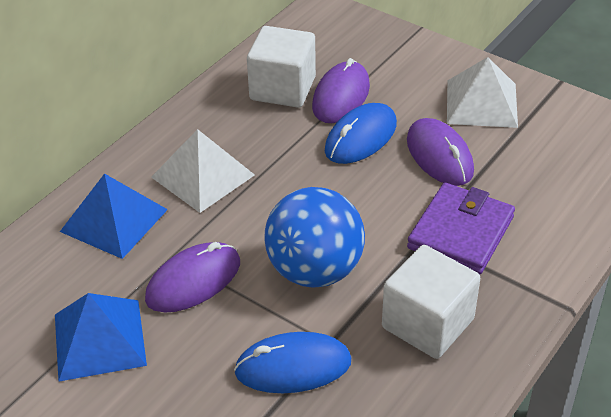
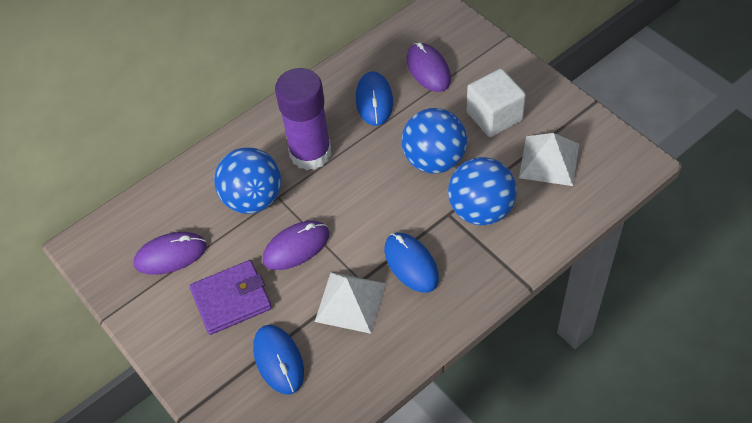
blue ball: [264,187,365,288] = 1 -> [214,147,281,214] [402,108,467,173] [448,157,517,225] = 3
blue mouse: [234,332,351,393] [325,103,397,164] = 2 -> [253,325,304,395] [356,71,393,126] [384,233,439,293] = 3
blue pyramid: [55,293,147,382] [60,173,168,259] = 2 -> none = 0
purple glue stick: none = 0 -> [275,68,331,170] = 1
white cube: [247,26,316,108] [382,245,480,359] = 2 -> [467,69,526,137] = 1

